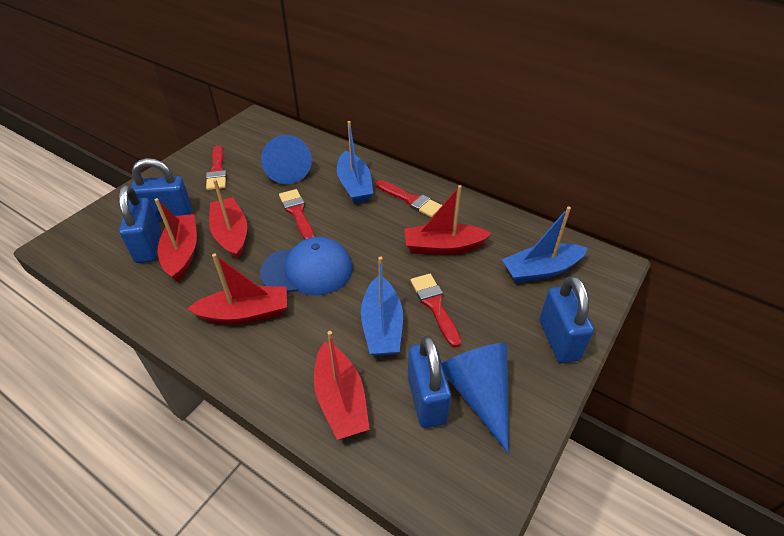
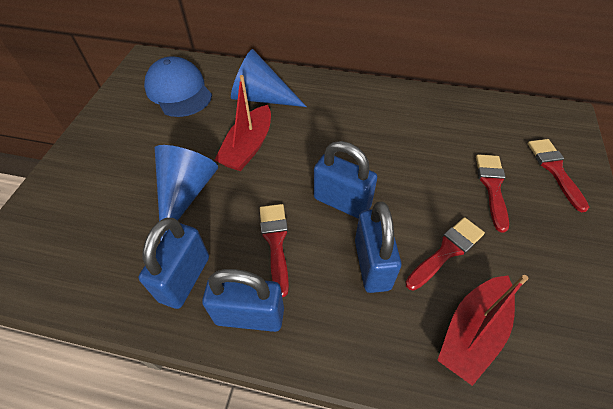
blue boat: [337,121,373,204] [361,256,403,356] [502,207,588,284] = 3 -> none = 0
red boat: [155,198,197,281] [187,254,287,325] [209,179,247,259] [314,331,370,440] [404,185,492,255] = 5 -> [215,75,271,171] [437,275,528,386] = 2

